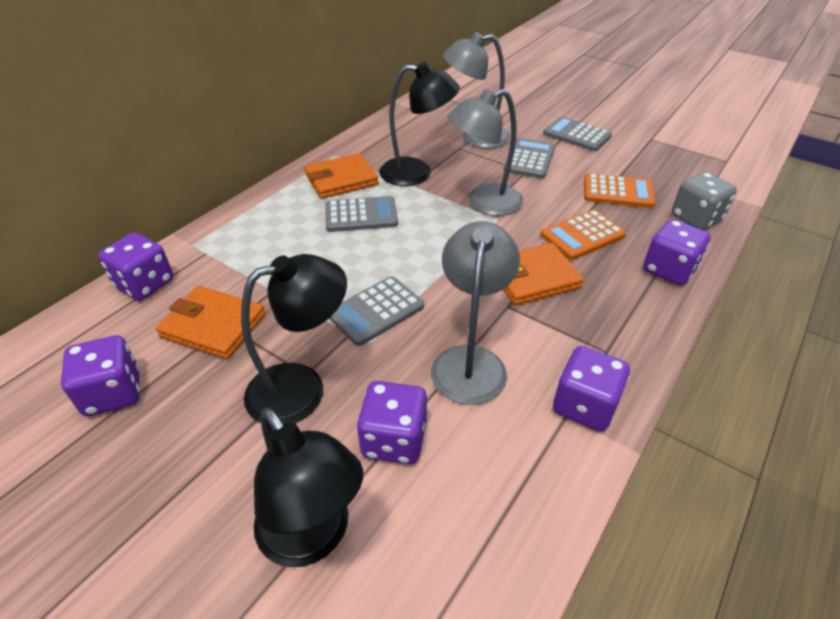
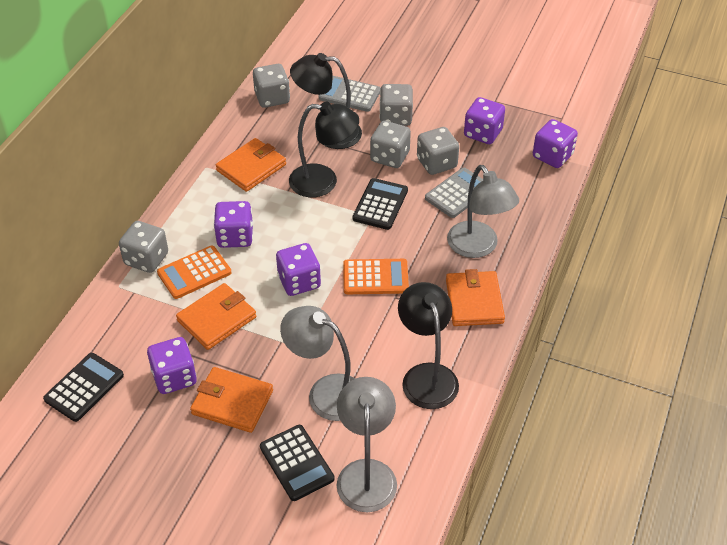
black calculator: none = 0 -> [43,353,124,422] [260,425,335,501] [353,178,408,230] = 3
grey calculator: [325,196,398,232] [329,276,424,346] [503,138,555,178] [543,117,612,151] = 4 -> [319,76,381,112] [425,168,483,218] = 2
grey dice: [671,172,737,230] = 1 -> [119,221,168,273] [253,64,290,108] [370,121,411,168] [379,84,413,126] [417,127,459,175] = 5
orange wallet: [156,286,266,359] [304,153,379,199] [503,243,584,305] = 3 -> [176,283,257,350] [190,367,273,433] [216,138,286,192] [446,269,505,326] = 4

